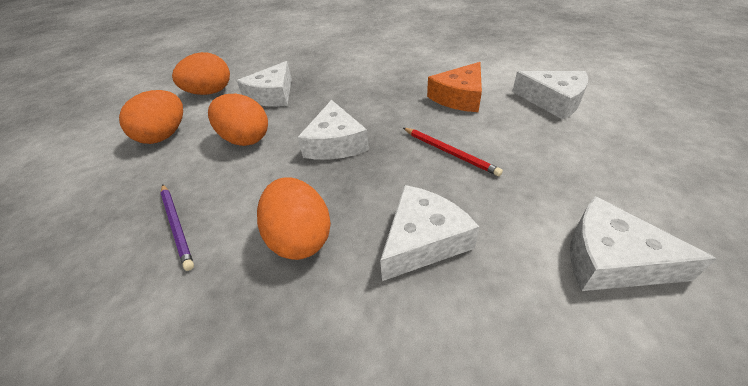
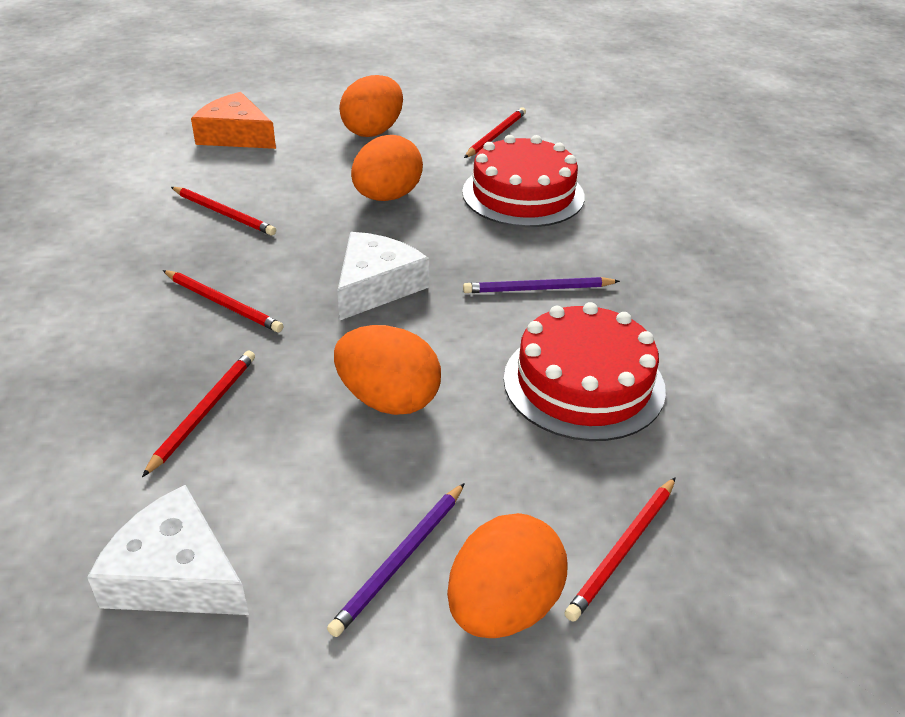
purple pencil: [161,184,194,271] = 1 -> [327,483,465,637] [463,277,620,293] = 2
red cake: none = 0 -> [462,135,585,227] [504,302,666,441] = 2
red pencil: [403,128,503,176] = 1 -> [142,351,255,477] [163,270,283,333] [171,187,276,235] [464,107,526,158] [565,477,676,622] = 5
white cheese: [237,61,292,107] [298,100,369,160] [380,185,479,281] [512,71,588,120] [570,196,717,291] = 5 -> [87,485,249,615] [337,232,429,320] = 2

